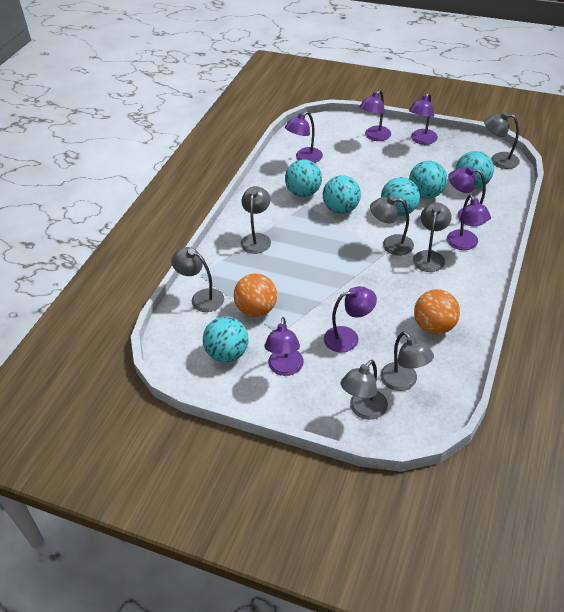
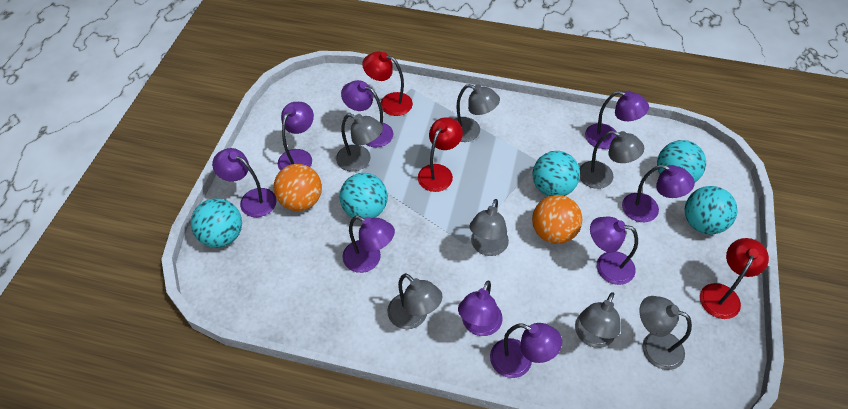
purple lamp: [265,317,304,376] [285,112,323,163] [324,286,377,353] [360,90,391,141] [409,93,438,145] [447,194,491,250] [448,167,486,226] = 7 -> [212,148,277,217] [278,102,314,171] [341,80,393,147] [342,216,395,273] [458,281,503,336] [490,323,562,378] [585,91,649,149] [590,217,638,285] [622,165,695,222] = 9
red lamp: none = 0 -> [362,51,413,116] [418,117,463,192] [700,238,769,319] = 3
turquoise ball: [203,317,249,362] [285,159,322,197] [323,175,361,214] [381,177,420,216] [409,161,447,199] [455,151,494,189] = 6 -> [191,198,242,248] [340,173,388,220] [533,151,580,196] [657,140,706,182] [685,186,738,235] = 5

